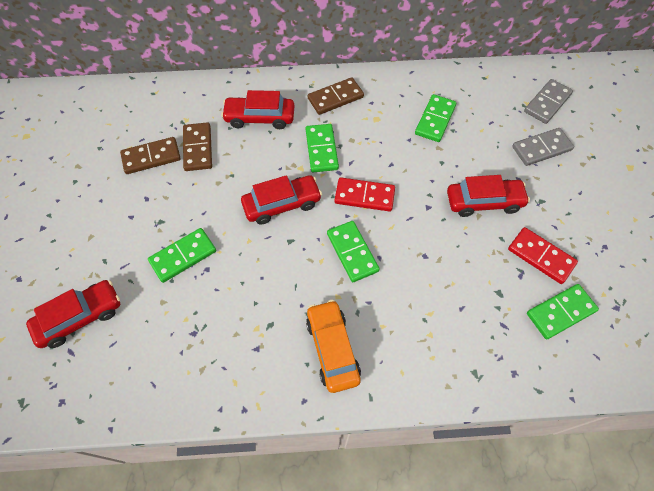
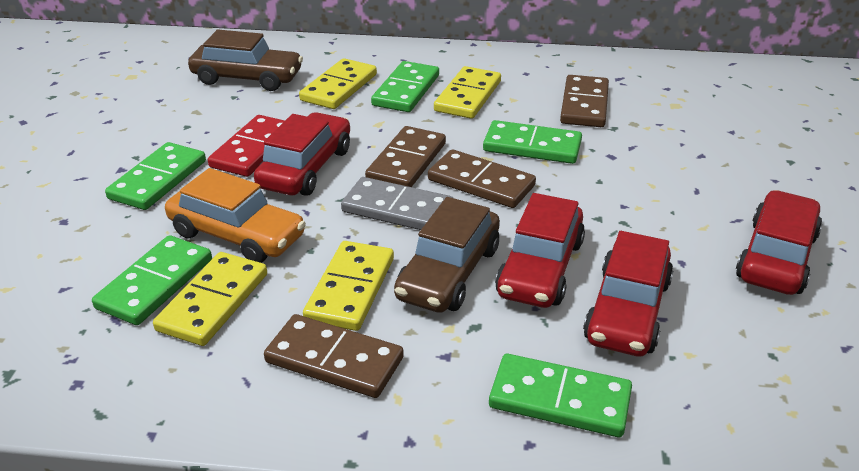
brown car: none = 0 -> [188,30,303,91] [394,197,500,313] = 2
brown domino: [120,137,181,174] [183,122,212,171] [308,77,364,115] = 3 -> [264,314,404,398] [365,126,446,187] [428,149,536,208] [560,75,609,127] = 4
grey domino: [512,128,574,166] [524,79,573,124] = 2 -> [341,177,453,230] = 1
red domino: [335,177,395,212] [508,227,578,284] = 2 -> [208,115,285,177] = 1
yellow domino: none = 0 -> [153,252,267,346] [299,58,377,109] [303,241,394,331] [434,66,501,119] = 4

